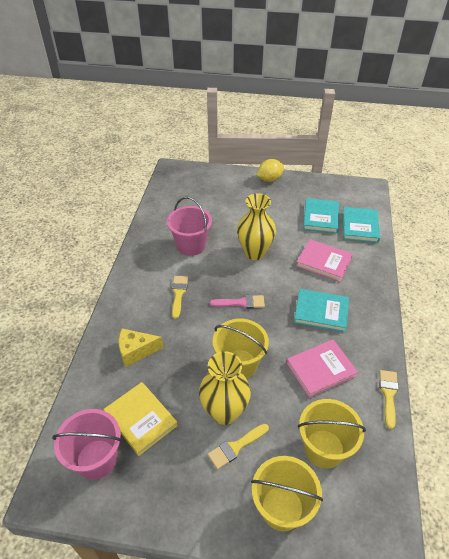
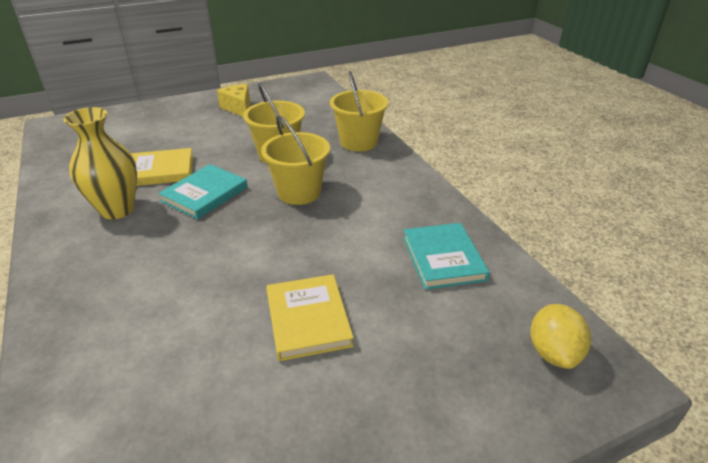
pink book: [286,340,358,398] [296,239,353,282] = 2 -> none = 0
pink brush: [210,295,265,309] = 1 -> none = 0
pink bucket: [52,409,122,480] [167,197,212,256] = 2 -> none = 0
turquoise book: [294,289,349,332] [303,198,339,233] [343,207,380,243] = 3 -> [158,164,247,219] [403,223,490,290] = 2
yellow book: [103,382,178,456] = 1 -> [131,148,193,186] [266,274,354,361] = 2
yellow brush: [172,276,188,319] [208,424,269,470] [379,370,399,429] = 3 -> none = 0
yellow vase: [199,351,251,425] [237,193,276,260] = 2 -> [63,107,137,219] = 1

